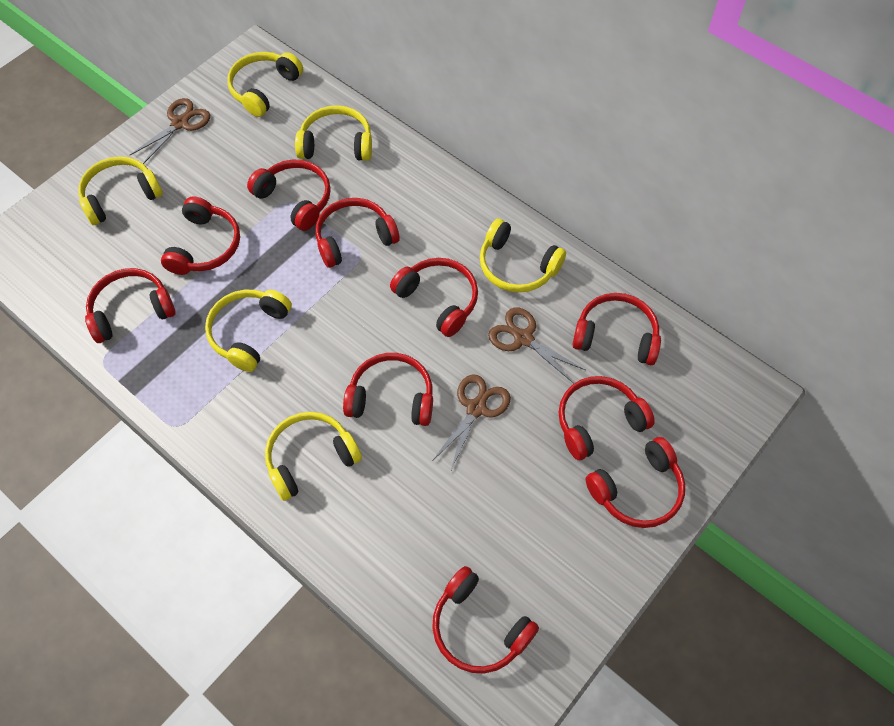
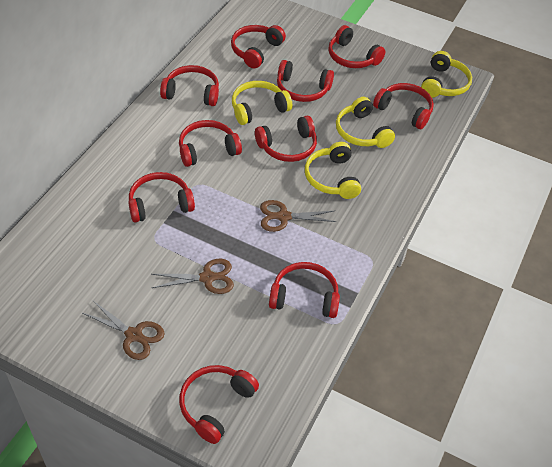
yellow headphones: [78,156,163,225] [205,290,292,372] [227,52,303,117] [265,412,362,501] [295,105,372,161] [480,219,566,292] = 6 -> [232,81,292,125] [305,142,361,199] [336,97,395,148] [421,51,472,98] = 4

